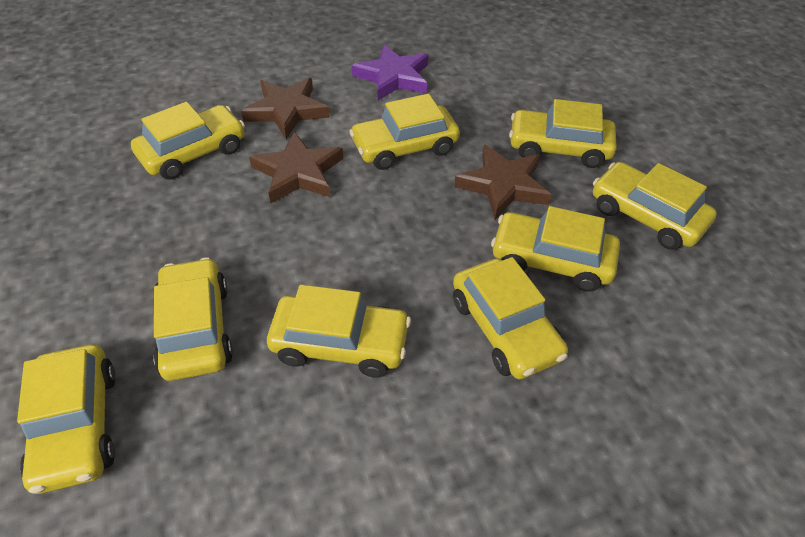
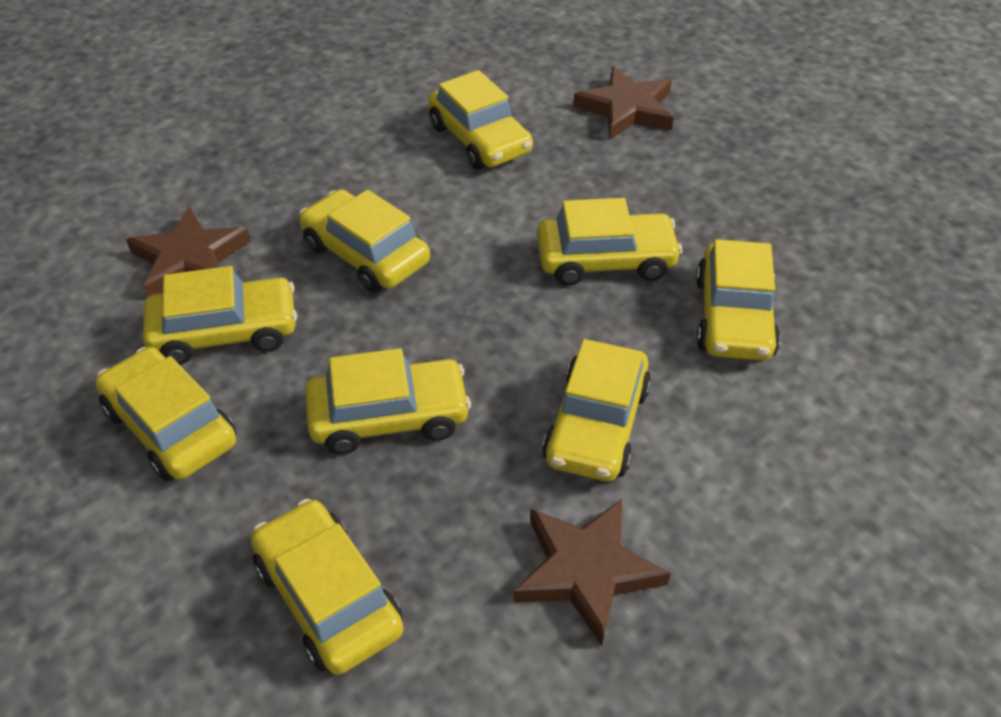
purple star: [351,44,429,100] = 1 -> none = 0

